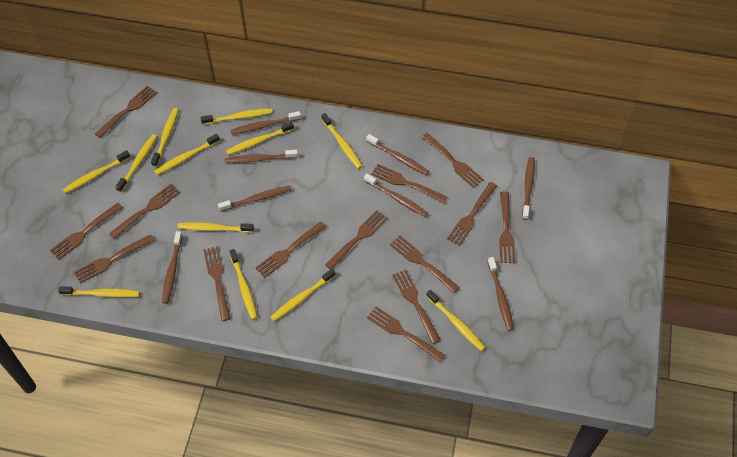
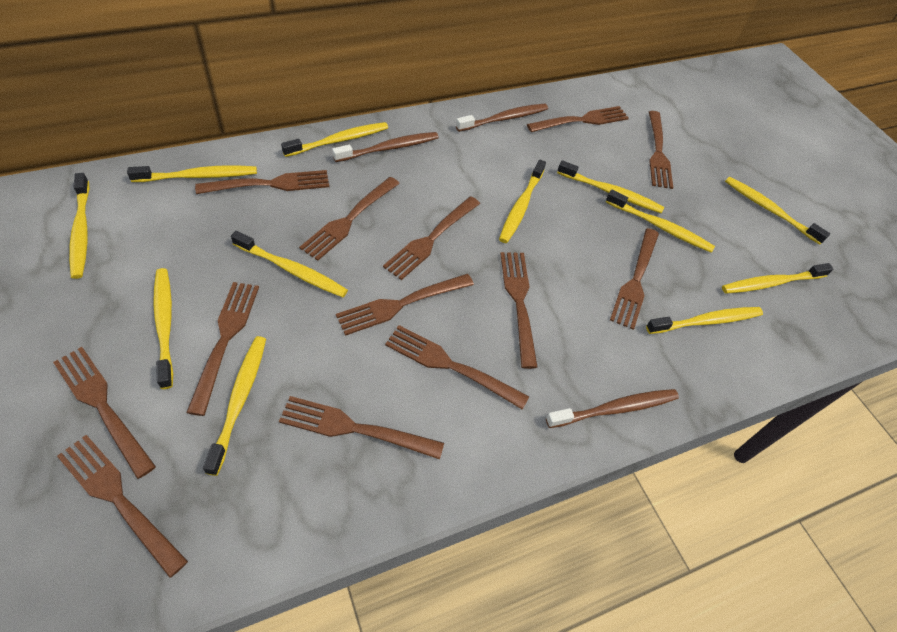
brown fork: [50,203,123,260] [74,234,154,284] [95,86,157,138] [109,184,180,239] [203,246,231,321] [255,222,326,278] [325,210,388,269] [367,306,445,362] [371,164,447,203] [390,235,460,293] [392,269,441,344] [421,133,484,188] [447,182,497,246] [499,191,515,263] = 14 -> [53,347,156,479] [57,435,188,578] [186,282,259,416] [195,170,329,194] [279,396,444,459] [299,177,400,261] [336,274,474,336] [383,196,480,280] [385,325,529,410] [500,252,538,369] [527,106,629,132] [610,228,659,330] [649,111,673,189] = 13
brown toothbrush: [162,231,183,304] [218,186,292,212] [225,150,298,163] [231,111,301,135] [364,174,428,217] [366,134,429,175] [487,257,514,331] [522,157,535,220] = 8 -> [332,132,439,162] [456,103,548,132] [546,389,679,428] = 3

